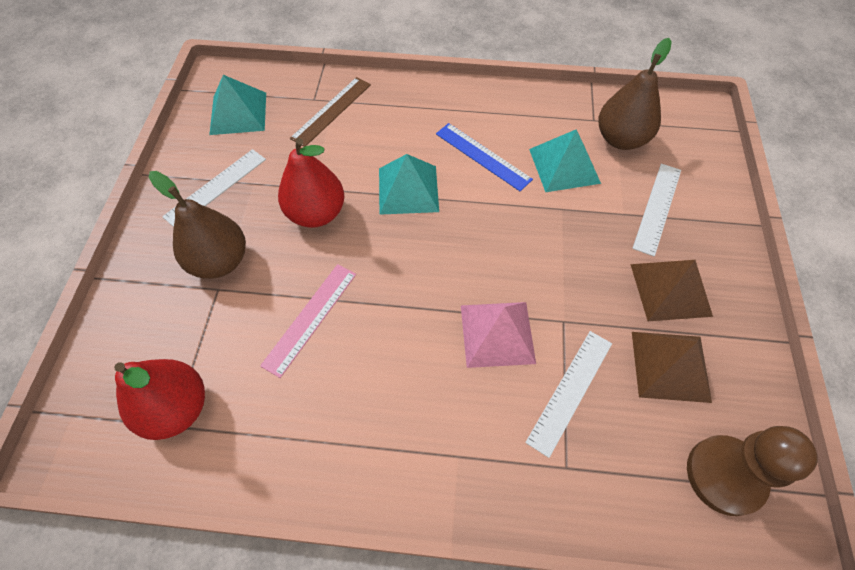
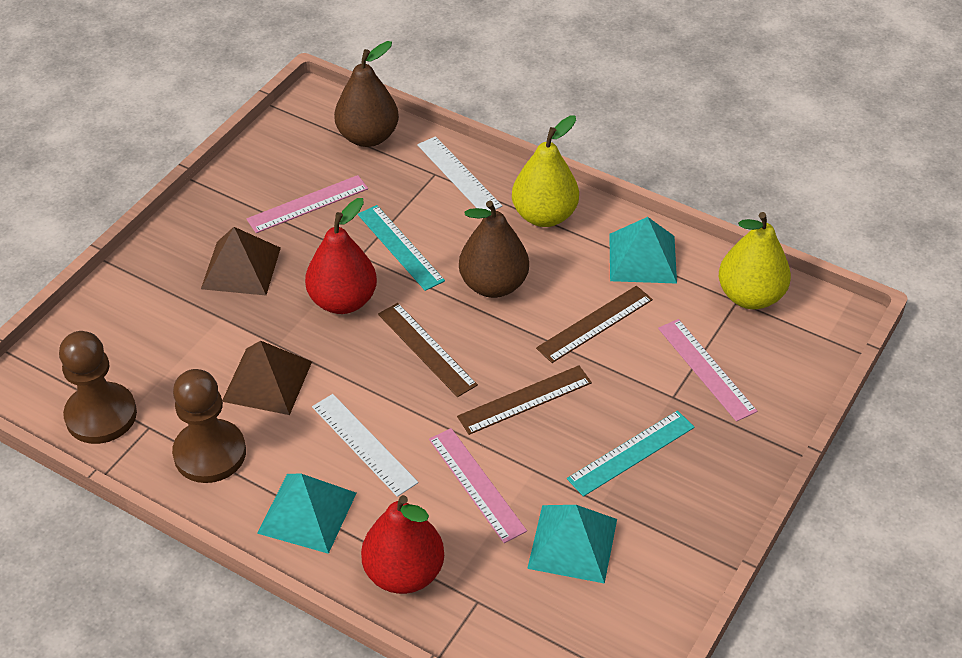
blue ruler: [436,123,533,191] = 1 -> none = 0
brown pawn: [687,426,818,516] = 1 -> [59,331,137,444] [172,369,246,483] = 2
brown ruler: [290,77,371,147] = 1 -> [378,303,478,397] [457,365,592,435] [536,286,653,363] = 3
pink pyramid: [461,302,536,368] = 1 -> none = 0
pink ruler: [260,264,356,378] = 1 -> [246,175,368,233] [429,428,527,543] [658,319,757,422] = 3
turquoise ruler: none = 0 -> [358,205,445,291] [567,410,694,497] = 2
white ruler: [162,149,266,227] [525,331,612,458] [632,164,681,257] = 3 -> [312,394,418,497] [417,136,502,211] = 2
yellow pear: none = 0 -> [512,115,579,227] [719,212,791,309] = 2

